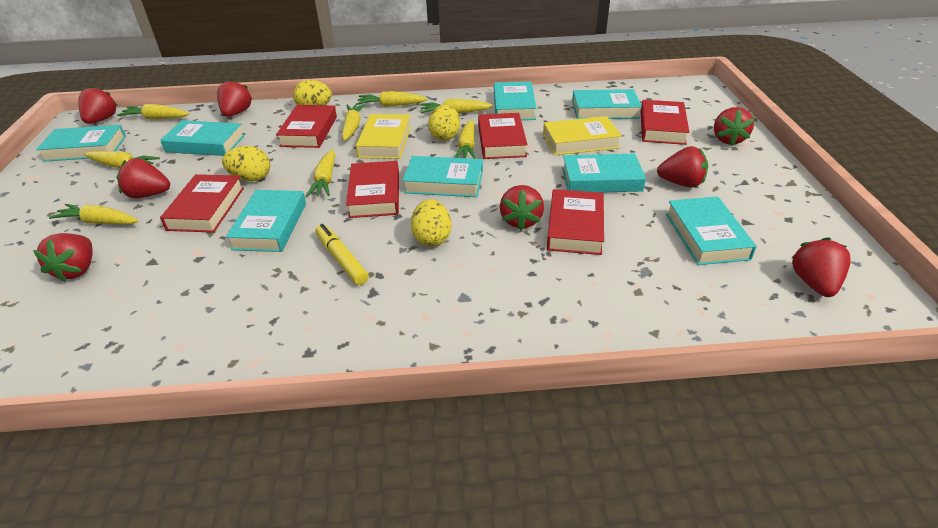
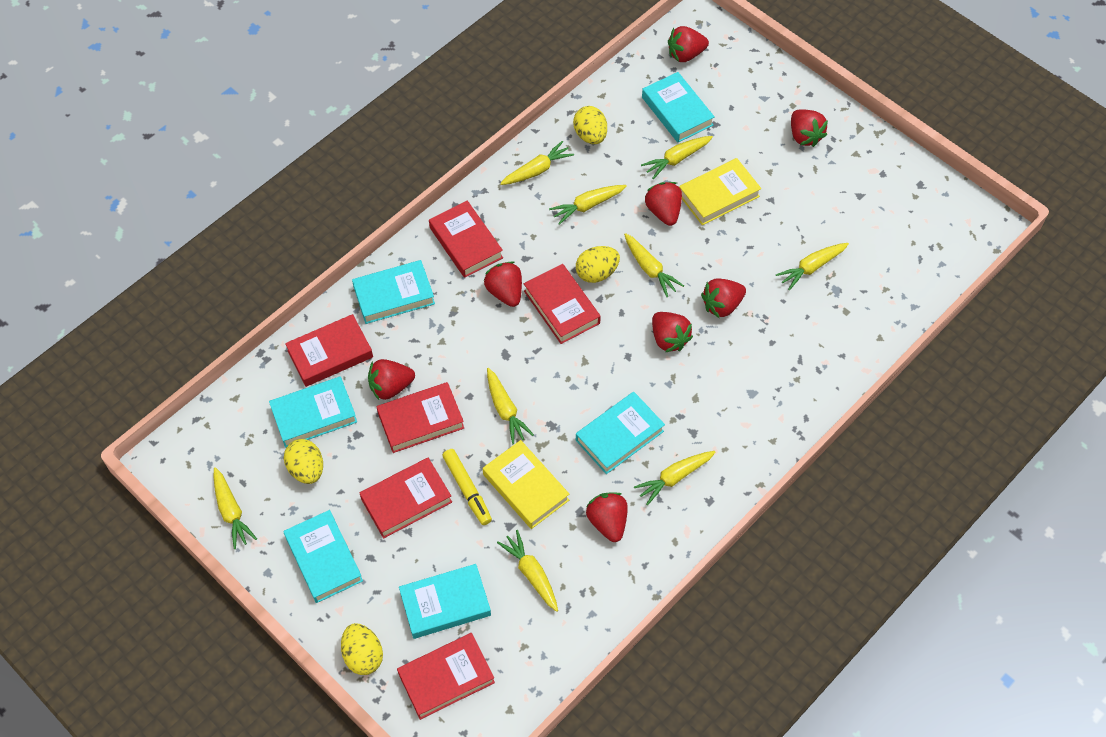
turquoise book: [36,125,126,162] [160,120,245,156] [226,190,306,252] [402,156,483,197] [494,82,536,120] [562,154,646,193] [572,89,642,119] [666,196,757,265] = 8 -> [269,376,357,448] [283,510,363,603] [352,260,435,324] [399,564,491,639] [576,392,665,474] [642,72,715,142] = 6
yellow carrot: [49,204,139,224] [84,151,160,168] [117,104,190,119] [306,149,335,197] [342,104,365,141] [356,91,428,107] [421,99,493,114] [454,120,476,159] = 8 -> [214,467,257,549] [487,368,534,444] [497,530,558,612] [500,141,574,185] [549,185,627,225] [624,233,684,297] [634,451,716,505] [641,136,713,179] [776,243,849,290] = 9

